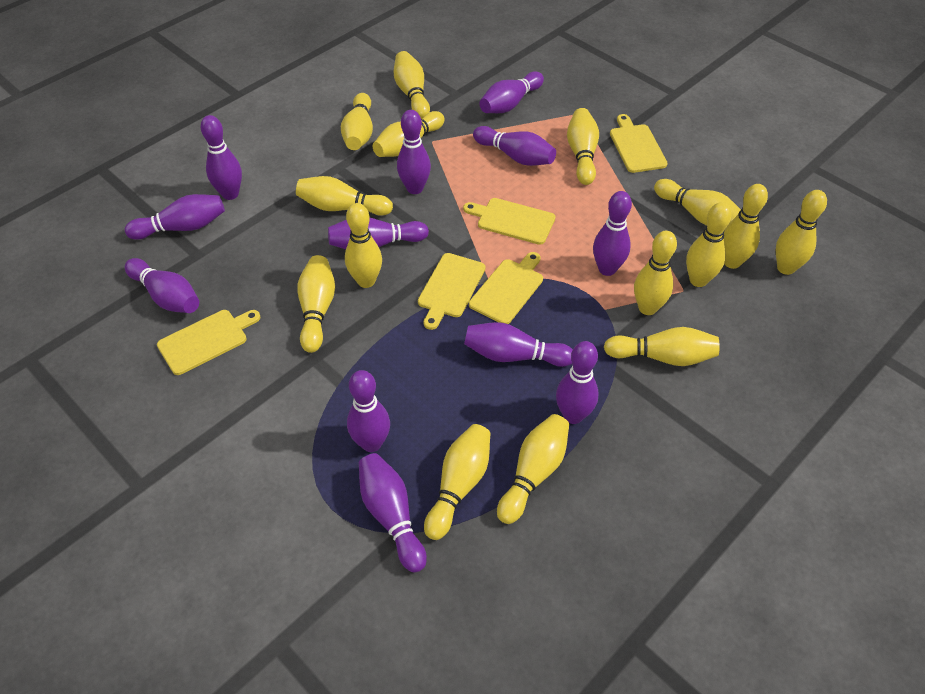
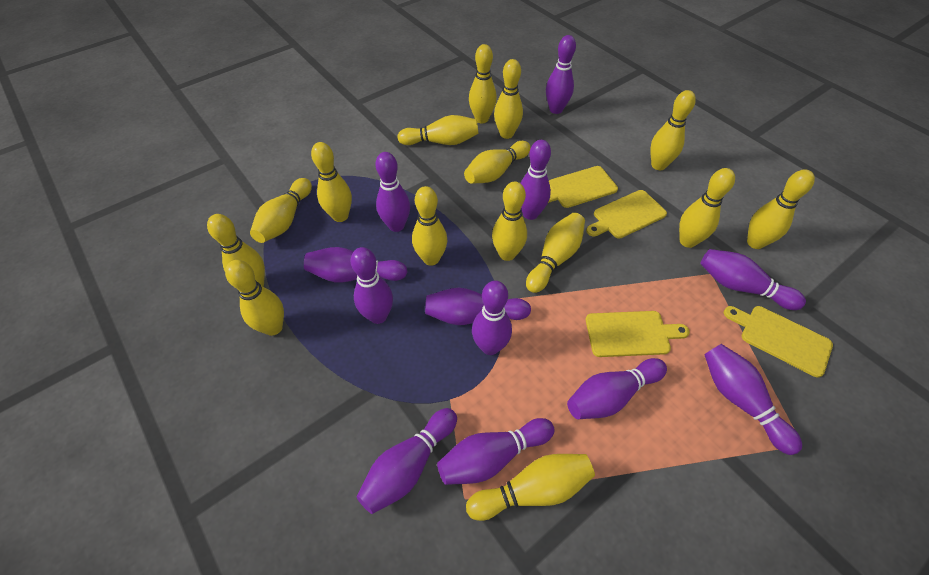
yellow cutting board: [157,310,260,375] [418,253,486,330] [463,198,556,245] [469,252,543,324] [610,114,668,173] = 5 -> [548,166,618,208] [586,190,667,239] [586,311,690,357] [724,306,833,377] = 4

